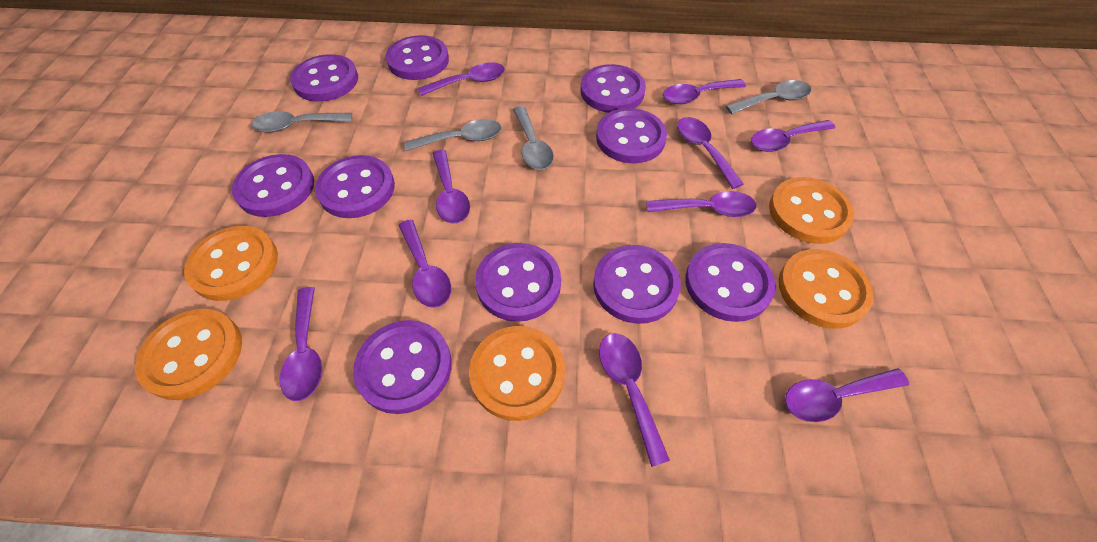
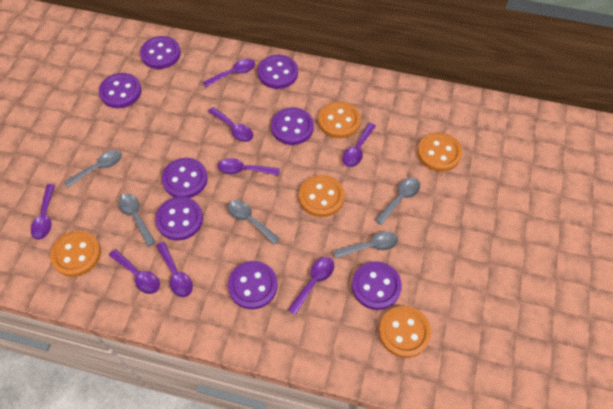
grey spoon: [252,111,352,133] [404,119,501,151] [513,106,554,170] [726,80,811,114] = 4 -> [64,150,122,188] [118,194,156,247] [228,200,280,245] [333,231,398,259] [375,178,420,225] = 5
purple button: [232,154,314,217] [290,54,358,102] [315,155,395,218] [353,320,452,414] [386,35,449,80] [475,243,561,322] [580,64,646,113] [593,245,681,324] [596,108,667,163] [685,243,776,322] = 10 -> [99,73,142,108] [140,36,181,69] [155,197,203,241] [162,158,208,198] [228,261,278,309] [258,55,298,89] [271,107,314,145] [352,261,402,310] = 8
purple spoon: [279,287,322,401] [398,220,451,308] [418,62,505,96] [432,150,470,224] [599,333,670,467] [646,191,756,217] [663,79,746,104] [677,117,744,189] [751,120,835,152] [785,368,909,422] = 10 -> [31,184,55,240] [109,249,160,294] [156,242,193,297] [203,59,255,87] [208,107,253,142] [218,158,280,176] [288,257,334,315] [342,122,376,167] = 8

